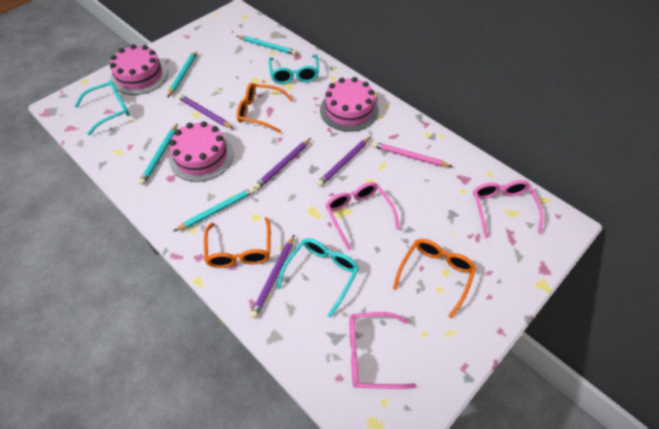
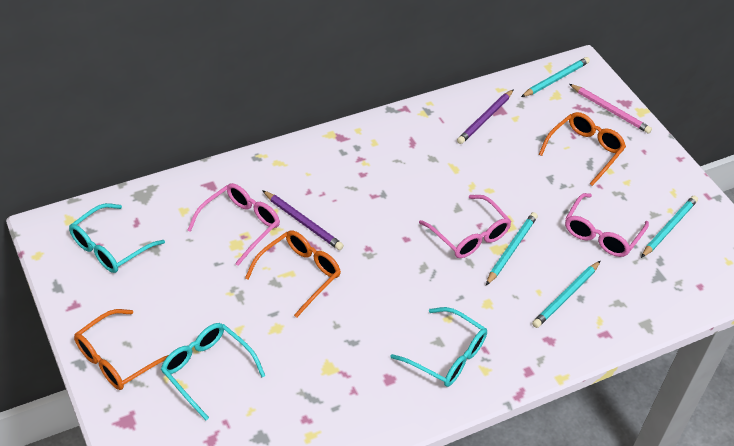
pink cake: [110,44,168,95] [169,121,234,182] [320,77,379,132] = 3 -> none = 0
purple pencil: [178,94,234,129] [250,234,295,318] [254,138,311,190] [317,136,371,187] = 4 -> [262,190,344,250] [457,89,514,144] = 2

